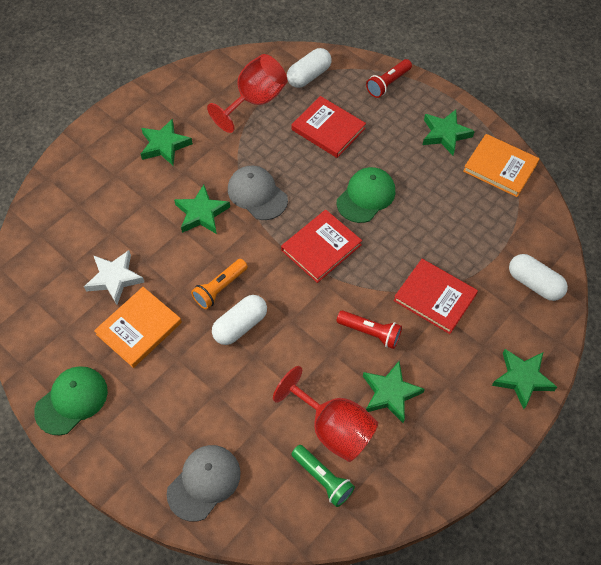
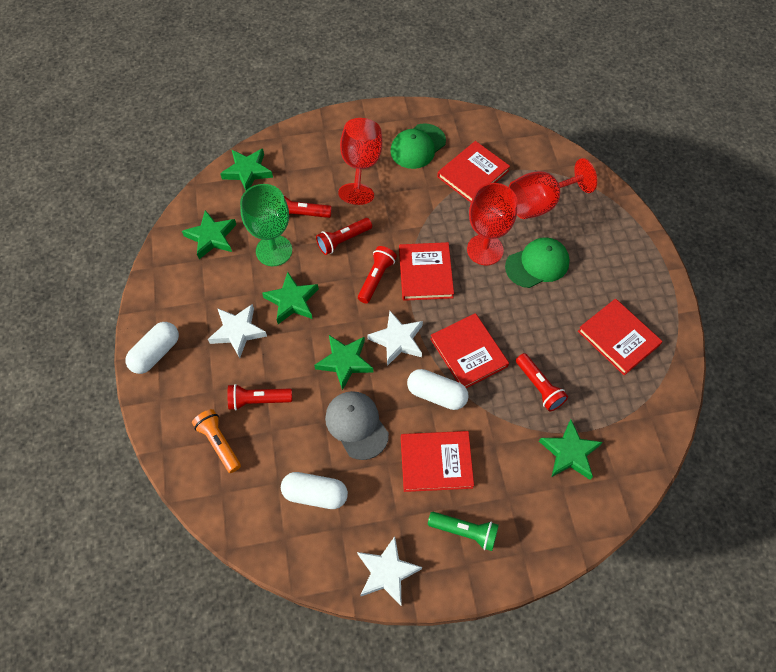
green goblet: none = 0 -> [240,184,292,266] = 1
grey cap: [167,445,241,521] [228,166,288,220] = 2 -> [325,391,389,460] = 1
orange book: [94,287,182,368] [463,134,540,197] = 2 -> none = 0
red book: [281,210,362,283] [291,96,366,158] [393,259,478,334] = 3 -> [399,242,454,301] [401,431,474,492] [430,313,509,388] [437,141,510,203] [578,299,663,375] = 5
red flashlight: [337,310,402,349] [366,59,412,98] = 2 -> [227,384,292,410] [283,195,332,218] [316,218,372,255] [358,246,397,304] [516,353,568,412] = 5
red goblet: [207,54,287,133] [273,366,378,462] = 2 -> [338,118,382,205] [467,183,517,265] [509,158,597,219] = 3
white star: [84,250,144,304] = 1 -> [208,304,267,358] [357,536,422,605] [367,311,423,366] = 3

